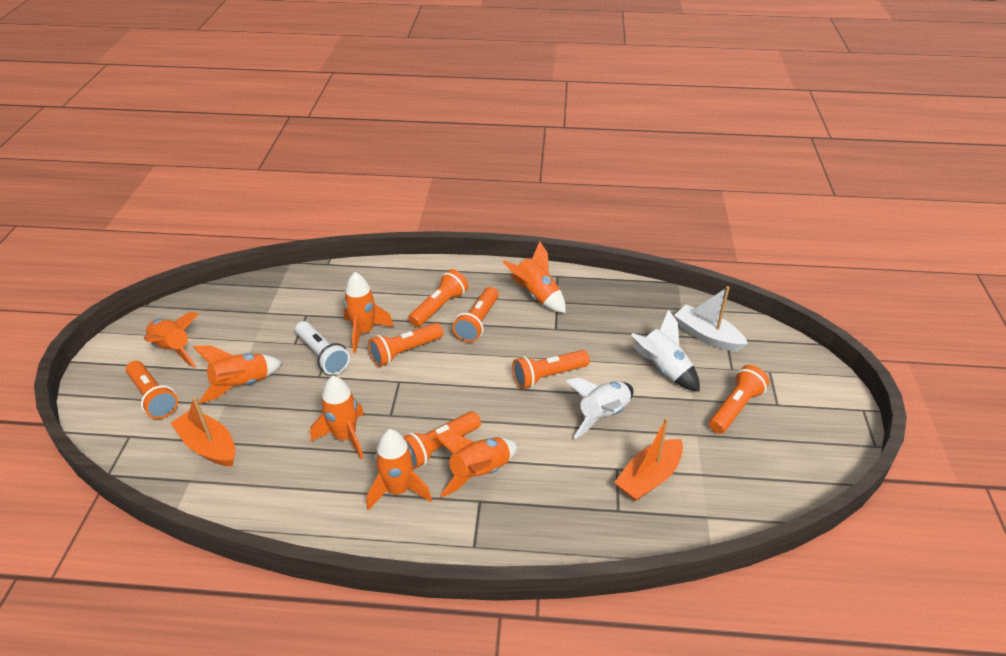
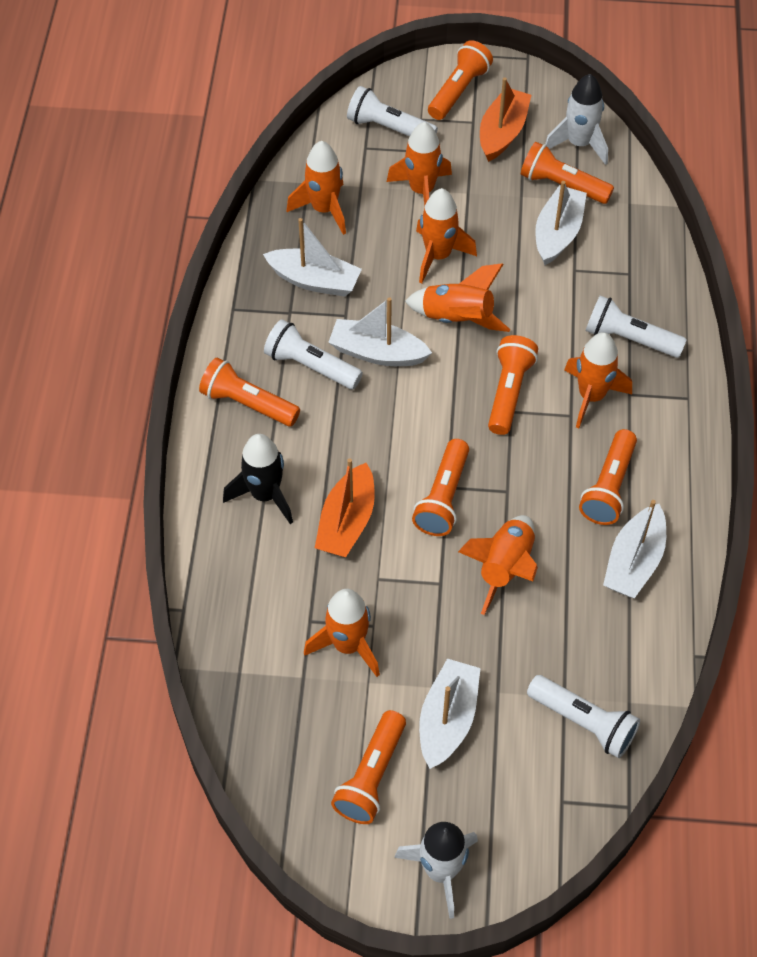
black rocket: none = 0 -> [223,434,293,524] = 1
white boat: [674,286,748,352] = 1 -> [263,218,362,297] [328,297,432,366] [419,659,480,769] [535,181,587,265] [603,500,666,598] = 5
white flashlight: [295,321,350,375] = 1 -> [264,319,363,389] [347,86,438,137] [527,675,640,758] [585,295,687,358] = 4

